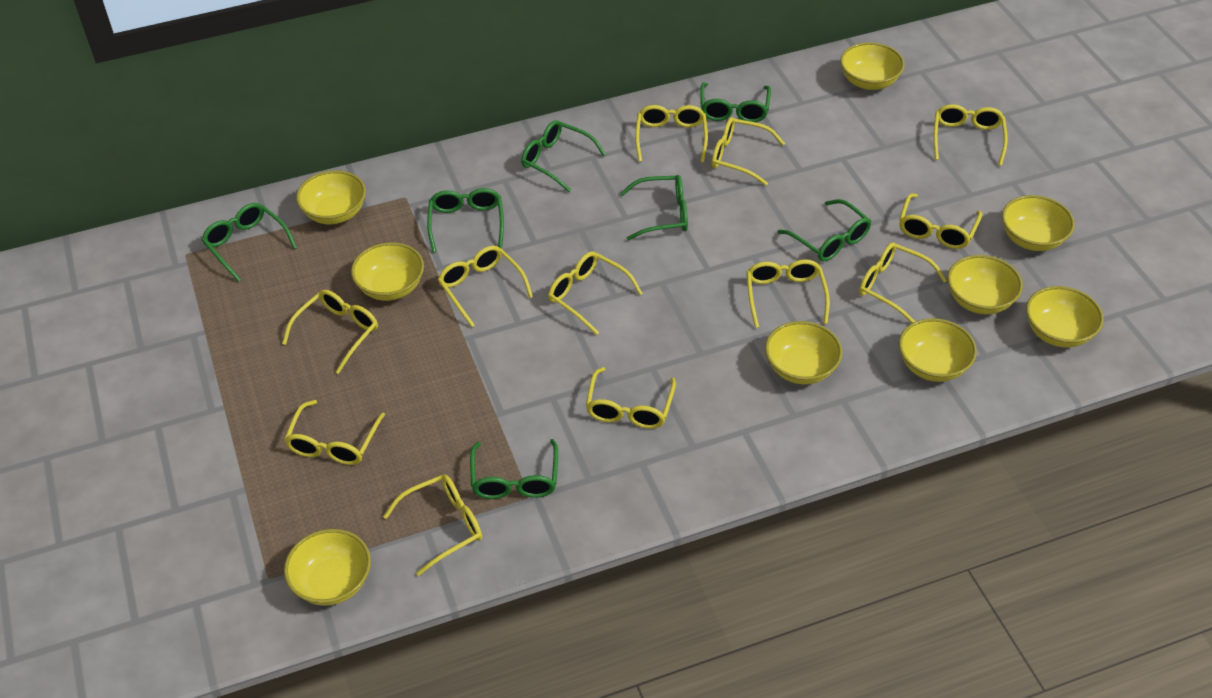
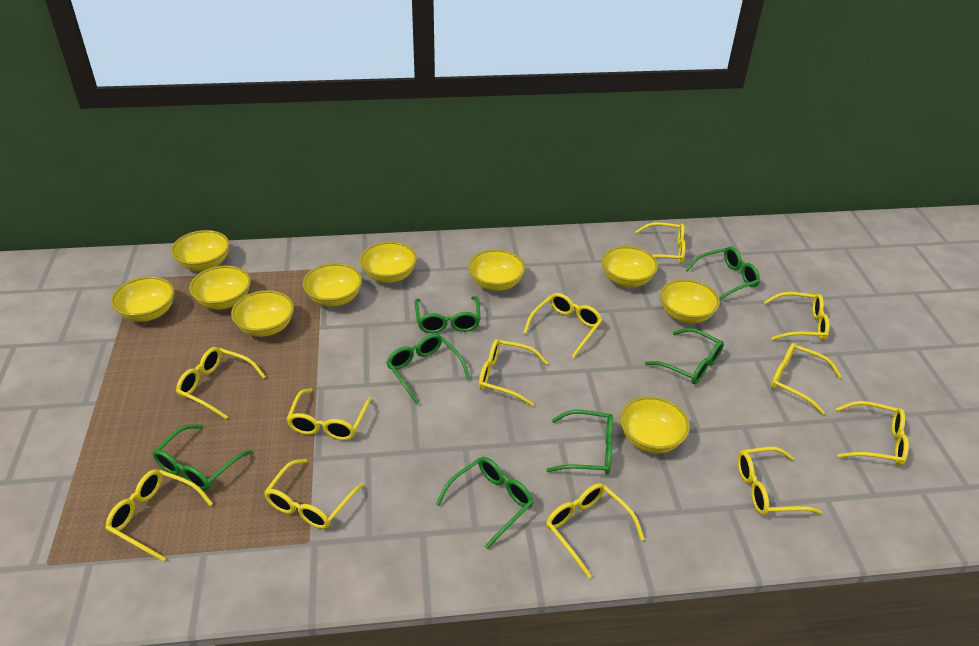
yellow bowl: [284,529,371,606] [296,170,366,224] [351,242,424,301] [765,321,842,385] [840,42,905,90] [899,318,977,382] [947,255,1023,314] [1002,195,1075,251] [1026,286,1104,348] = 9 -> [111,276,175,322] [171,230,230,271] [189,266,251,310] [231,290,294,337] [303,263,362,307] [360,242,417,283] [468,249,525,291] [601,246,658,287] [620,396,690,453] [660,279,720,323] = 10

